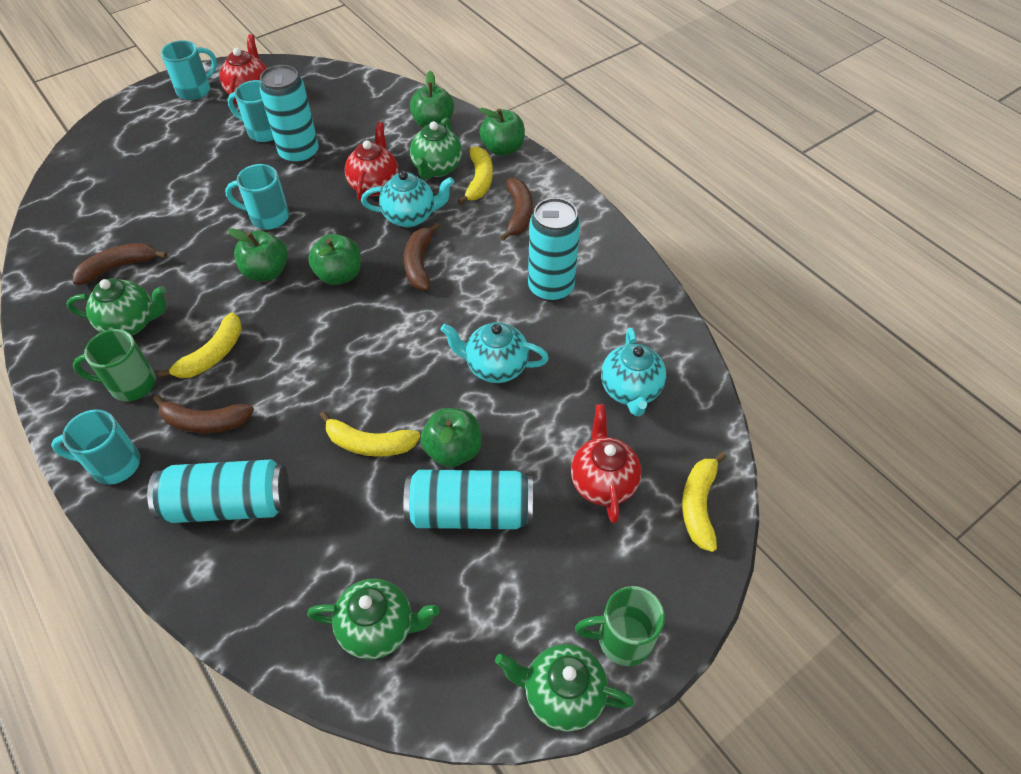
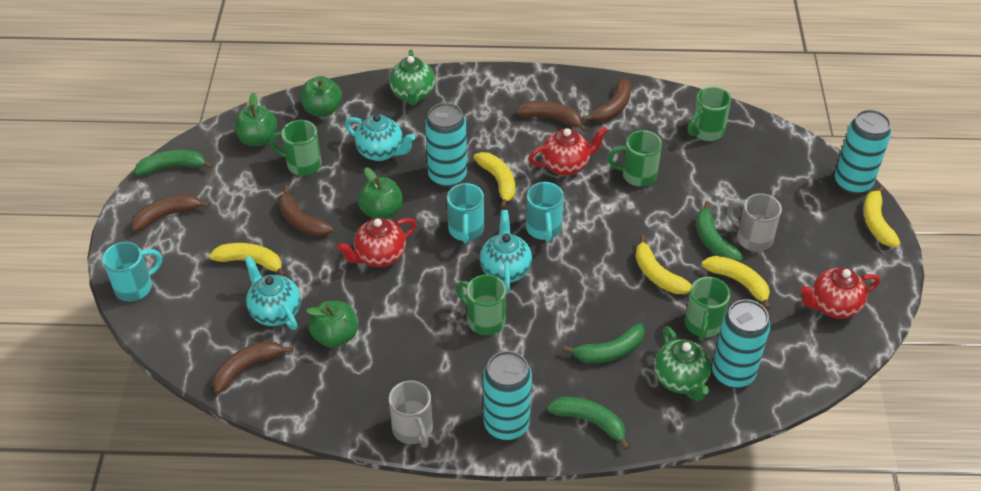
brown banana: [73,243,167,285] [153,395,254,433] [404,222,440,290] [500,178,533,241] = 4 -> [131,194,210,232] [212,341,293,393] [279,185,333,237] [516,101,587,132] [583,78,631,121] = 5
green apple: [228,228,288,281] [308,234,361,285] [410,71,454,128] [421,408,482,467] [479,108,525,156] = 5 -> [234,93,277,146] [301,76,342,117] [306,301,358,348] [358,167,403,219] = 4
green banana: none = 0 -> [134,150,213,175] [547,397,629,450] [563,323,645,363] [696,201,744,262] = 4
green mug: [73,329,156,401] [575,586,665,666] = 2 -> [270,120,321,176] [456,274,506,335] [608,130,662,187] [685,277,730,341] [688,86,731,141] = 5
green teapot: [66,278,167,336] [307,579,440,660] [410,117,462,179] [495,644,634,732] = 4 -> [389,49,435,105] [654,326,711,401] = 2
grey mug: none = 0 -> [389,380,433,448] [727,193,782,252] = 2
turquoise mug: [51,409,140,485] [161,40,217,100] [225,164,289,229] [227,80,274,142] = 4 -> [103,242,162,301] [447,183,484,243] [526,182,564,242] = 3
yellow banana: [158,313,242,378] [319,411,420,457] [458,146,493,205] [682,452,726,552] = 4 -> [209,243,286,277] [473,152,515,209] [635,235,692,294] [702,256,771,310] [863,185,901,247] = 5

